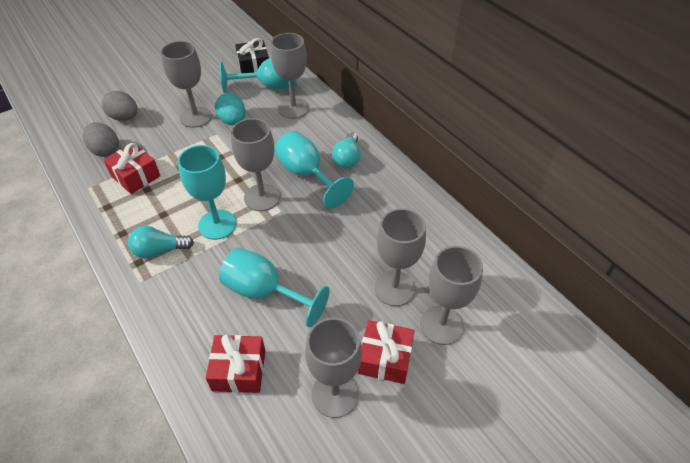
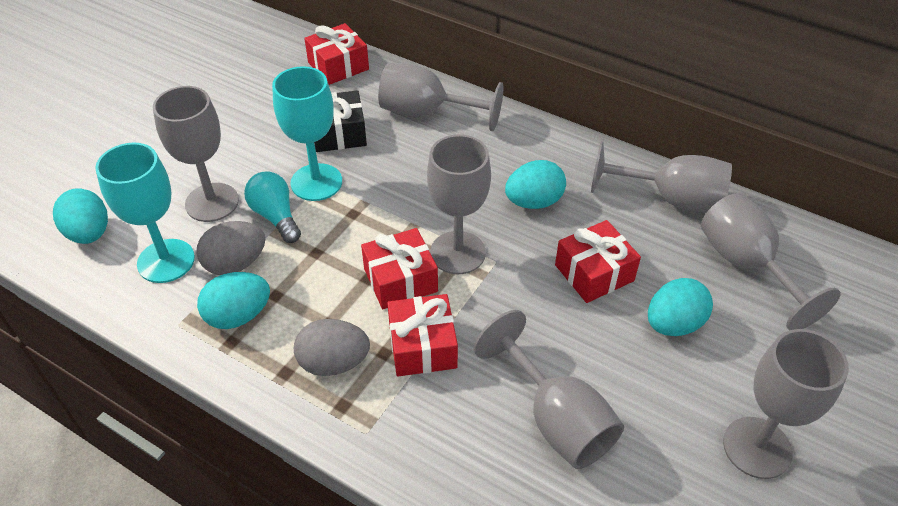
grey goblet: [161,41,212,128] [231,118,280,211] [271,33,309,119] [305,318,362,418] [374,208,426,306] [420,246,483,345] = 6 -> [153,86,239,222] [378,63,503,131] [427,134,491,274] [474,310,624,469] [591,140,732,213] [701,193,841,330] [723,329,849,479] = 7
red gift: [104,143,161,194] [206,334,265,393] [358,320,414,384] = 3 -> [304,23,369,85] [361,228,438,309] [387,294,458,376] [555,220,641,303] = 4
turquoise egg: [215,93,245,125] = 1 -> [53,188,108,244] [197,272,270,329] [505,160,566,209] [648,278,713,336] = 4
turquoise goblet: [178,145,237,240] [219,58,297,93] [219,248,330,328] [274,131,354,209] = 4 -> [95,143,195,283] [272,66,342,201] = 2
turquoise light bulb: [128,226,194,258] [332,132,360,168] = 2 -> [244,171,301,243] = 1

